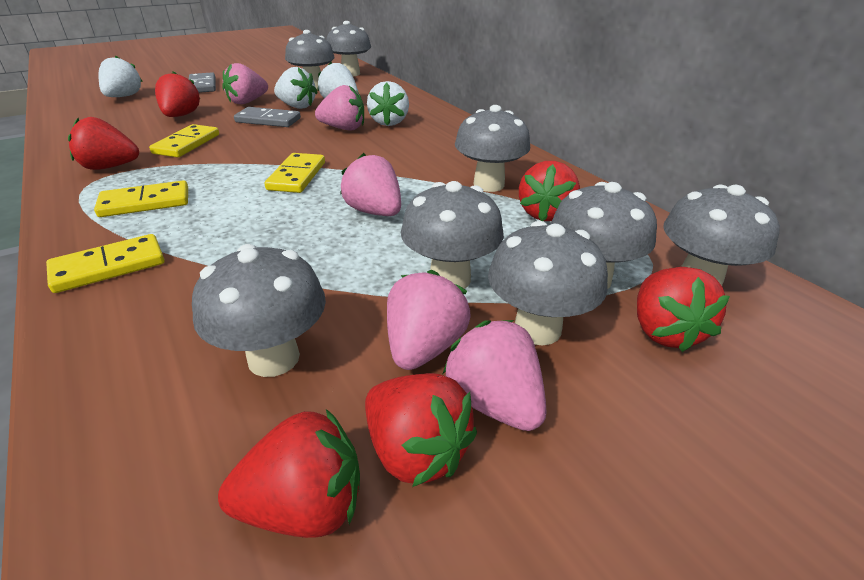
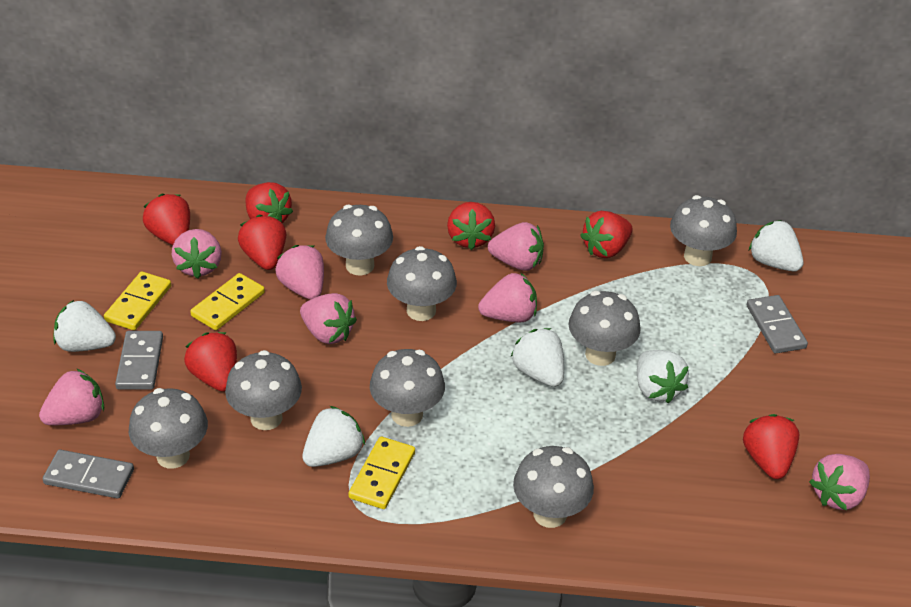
grey domino: [189,72,216,93] [234,107,301,127] = 2 -> [43,450,134,498] [115,331,163,390] [747,295,808,353] = 3
pink strawberry: [222,63,268,104] [315,85,364,131] [340,153,401,216] [387,270,471,370] [443,320,546,431] = 5 -> [39,368,104,425] [172,229,222,279] [275,245,324,300] [300,293,357,344] [478,272,537,322] [488,222,544,271] [809,454,870,510] = 7
red strawberry: [68,117,139,170] [155,72,200,117] [218,409,360,538] [365,373,477,487] [519,161,580,221] [637,267,730,352] = 6 -> [143,194,190,245] [184,332,237,392] [238,215,286,270] [245,182,293,223] [447,202,495,250] [580,211,633,258] [743,414,799,479] = 7
white strawberry: [99,56,143,97] [274,67,318,109] [317,62,358,99] [367,81,409,126] = 4 -> [53,300,116,352] [302,406,365,467] [511,328,564,387] [637,350,689,403] [749,220,803,272] = 5
yellow domino: [46,234,165,293] [94,180,188,217] [149,124,219,158] [264,153,325,193] = 4 -> [104,272,171,330] [190,273,265,330] [348,437,415,509] = 3

